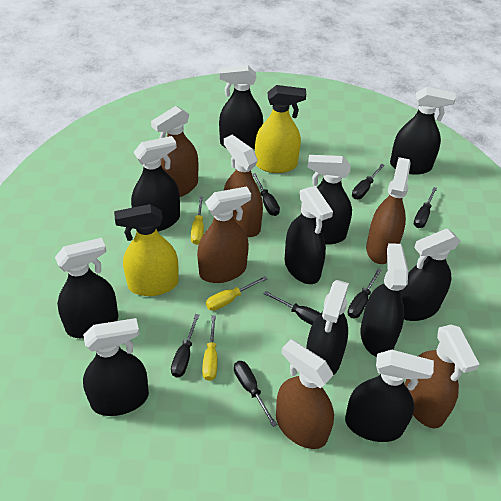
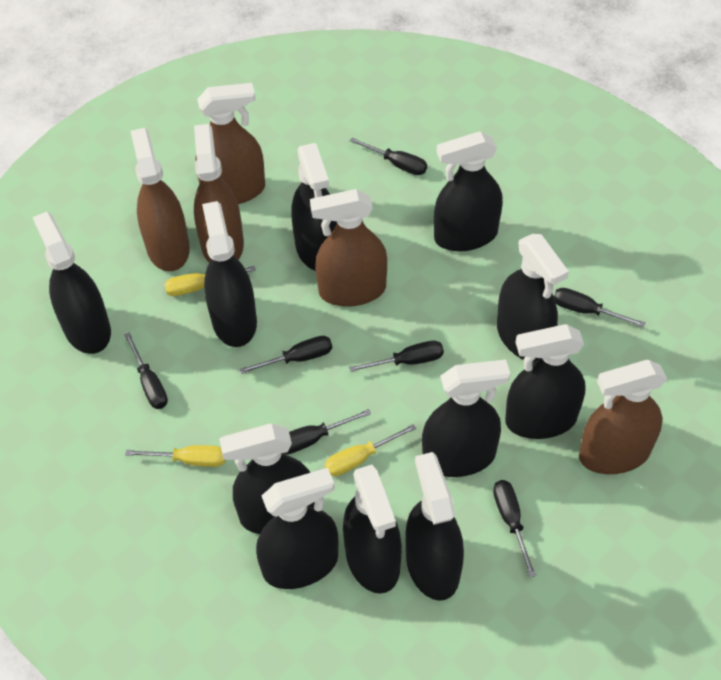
brown spray bottle: [151,106,198,197] [197,187,251,283] [224,135,263,237] [276,339,334,449] [366,157,411,264] [405,325,480,428] = 6 -> [131,128,190,271] [194,124,244,262] [195,83,265,204] [310,189,387,307] [579,360,667,474] = 5
yellow spray bottle: [114,204,179,296] [255,85,306,173] = 2 -> none = 0

